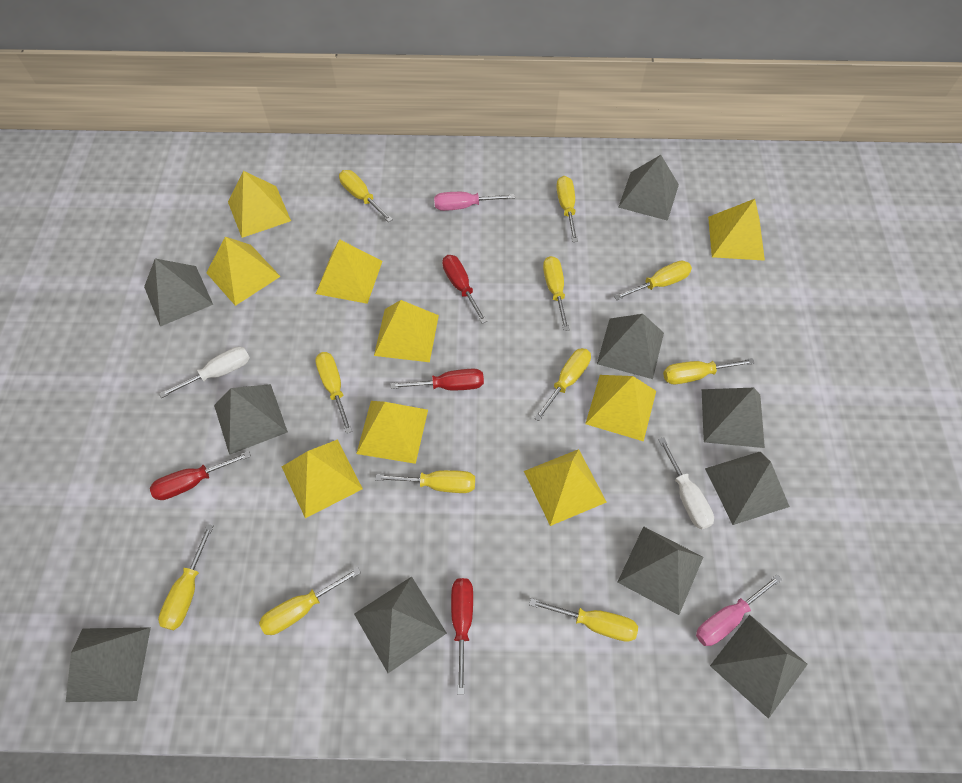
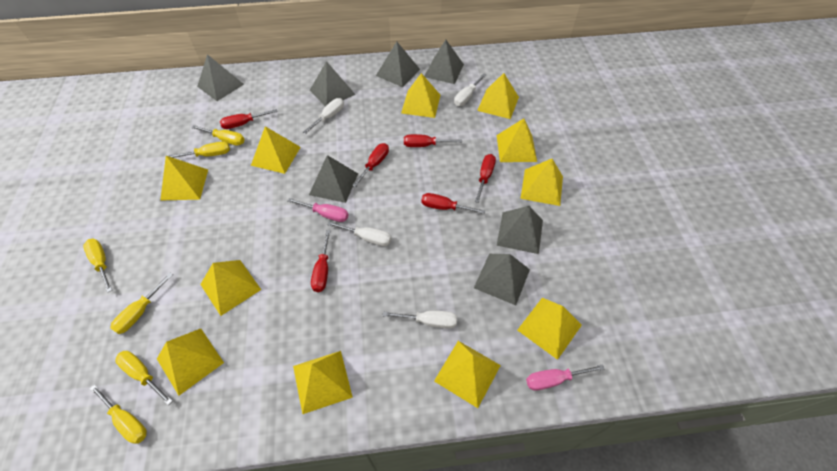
grey pyramid: [66,627,151,702] [144,258,213,327] [214,384,288,455] [354,576,447,673] [597,314,664,379] [618,155,679,221] [618,526,703,615] [702,388,765,448] [705,452,790,525] [710,615,808,719] = 10 -> [197,54,244,101] [309,155,358,203] [310,61,356,107] [376,41,420,87] [424,40,464,84] [474,254,530,305] [497,206,543,254] = 7
red screwdriver: [150,451,251,500] [390,369,484,390] [442,255,487,324] [451,578,473,695] = 4 -> [220,109,278,129] [311,230,331,292] [352,143,389,187] [404,134,462,147] [421,193,485,214] [475,154,496,203] = 6
white screwdriver: [159,347,250,398] [658,437,714,529] = 2 -> [303,98,344,134] [327,221,391,246] [383,311,457,329] [454,73,486,106] = 4
yellow pyramid: [206,237,281,306] [228,171,291,238] [282,439,363,518] [316,239,383,304] [356,401,428,464] [374,300,439,362] [524,449,607,526] [585,375,656,441] [708,199,765,261] = 9 -> [157,329,224,395] [160,156,208,201] [200,260,261,316] [251,126,301,174] [293,351,353,414] [401,73,440,118] [434,341,501,408] [477,73,519,119] [497,118,537,162] [517,298,582,360] [521,159,563,206] = 11
yellow screwdriver: [158,524,214,630] [259,567,361,635] [315,352,352,434] [339,170,393,222] [375,470,475,493] [529,598,638,642] [534,348,591,421] [543,256,569,331] [556,176,578,242] [614,260,692,300] [663,358,754,384] = 11 -> [83,239,112,293] [90,384,147,444] [110,273,173,334] [115,351,173,405] [169,141,230,158] [192,125,245,146] = 6

